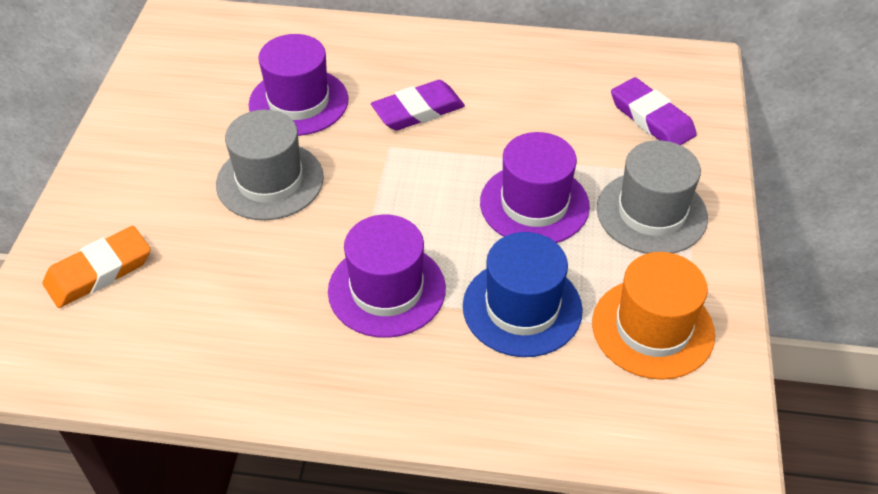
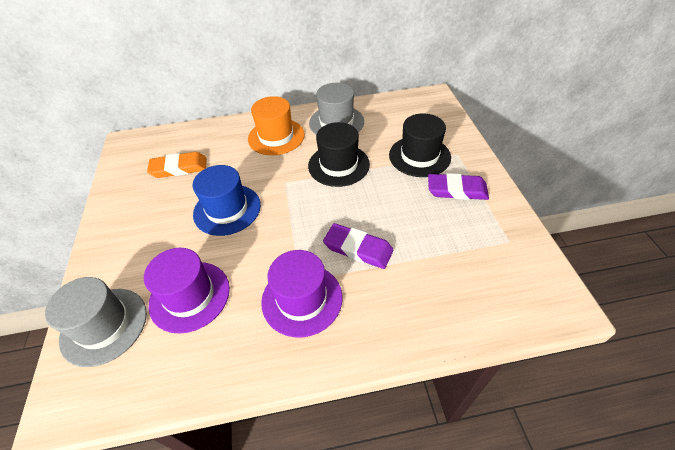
black hat: none = 0 -> [308,122,370,187] [389,113,451,177] = 2
purple hat: [249,34,348,136] [328,215,446,338] [480,132,590,243] = 3 -> [144,248,230,334] [261,250,343,337] = 2

